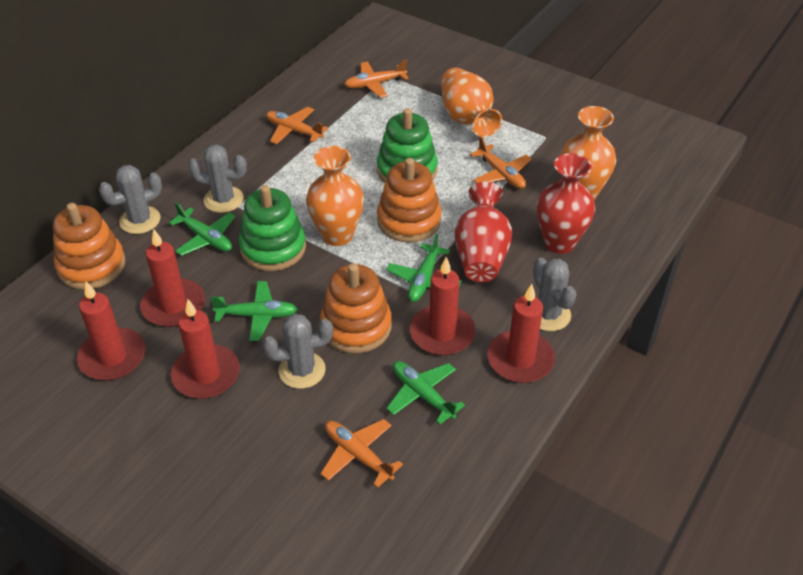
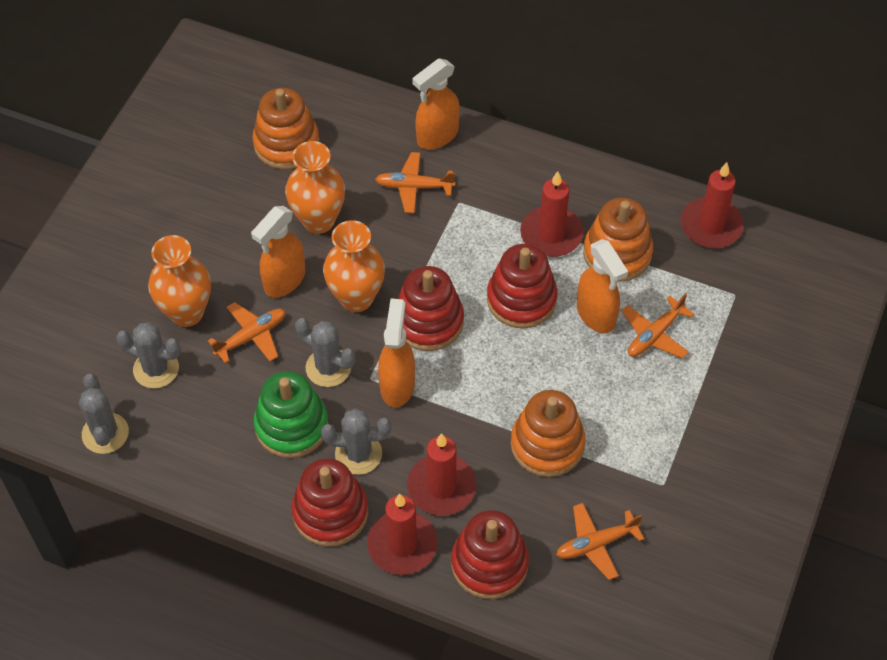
green plane: [169,202,236,256] [211,281,298,341] [386,233,462,302] [386,361,465,425] = 4 -> none = 0
green stacking toy: [239,185,306,271] [377,108,438,183] = 2 -> [254,371,328,458] = 1
orange spray bottle: none = 0 -> [251,206,305,298] [378,298,415,407] [412,58,460,149] [577,239,628,333] = 4
red candle: [77,282,146,380] [140,229,205,327] [171,299,240,399] [410,257,476,355] [487,284,555,383] = 5 -> [367,494,438,575] [407,433,476,516] [520,171,583,257] [681,162,744,248] = 4
red stacking toy: none = 0 -> [291,458,368,547] [398,266,464,351] [451,510,529,599] [487,244,557,329] = 4
red vase: [455,182,513,282] [537,153,595,254] = 2 -> none = 0

